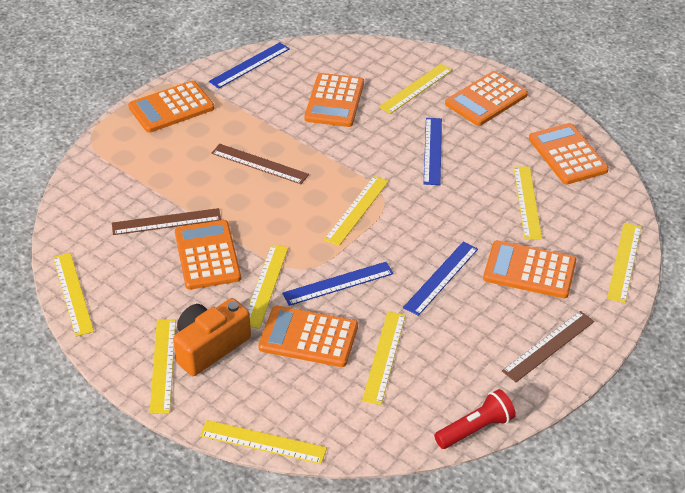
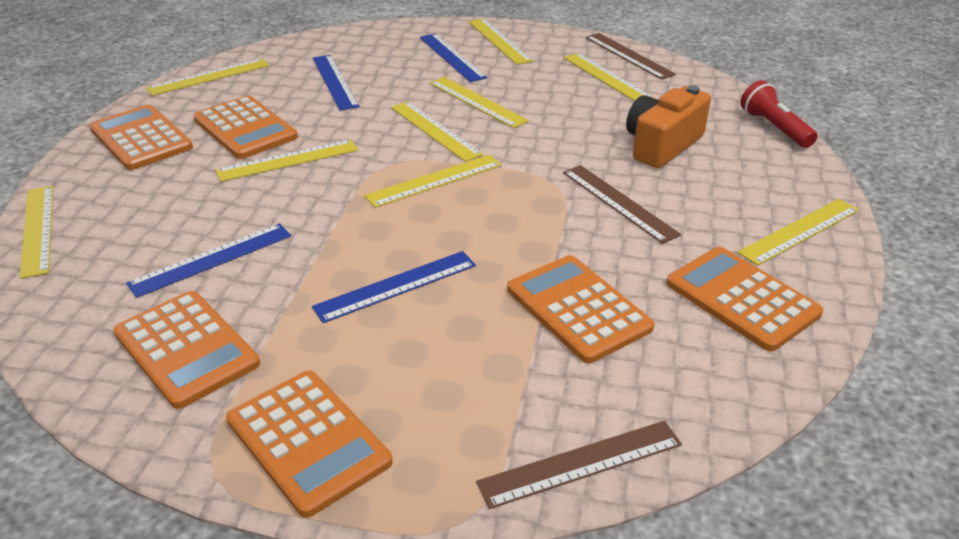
orange calculator: [128,81,214,133] [175,220,241,290] [258,306,358,367] [304,73,364,127] [445,71,528,126] [483,240,577,298] [529,123,609,185] = 7 -> [89,104,193,170] [113,291,260,409] [193,95,298,159] [226,370,393,518] [507,255,654,363] [666,247,823,352] = 6

